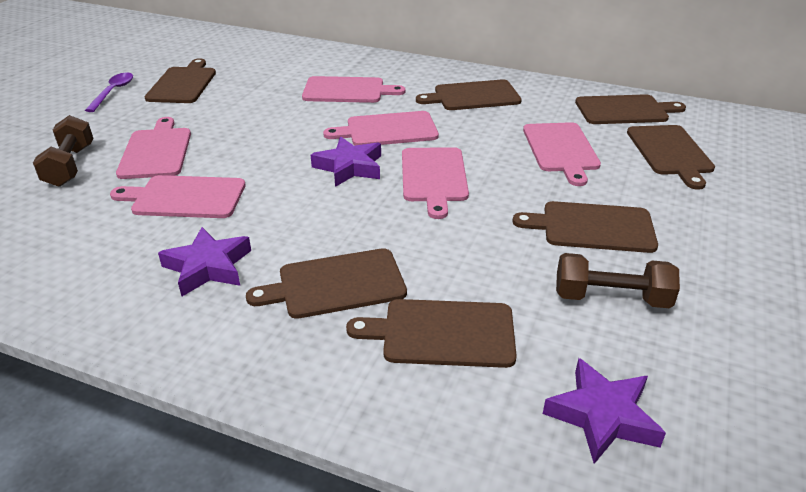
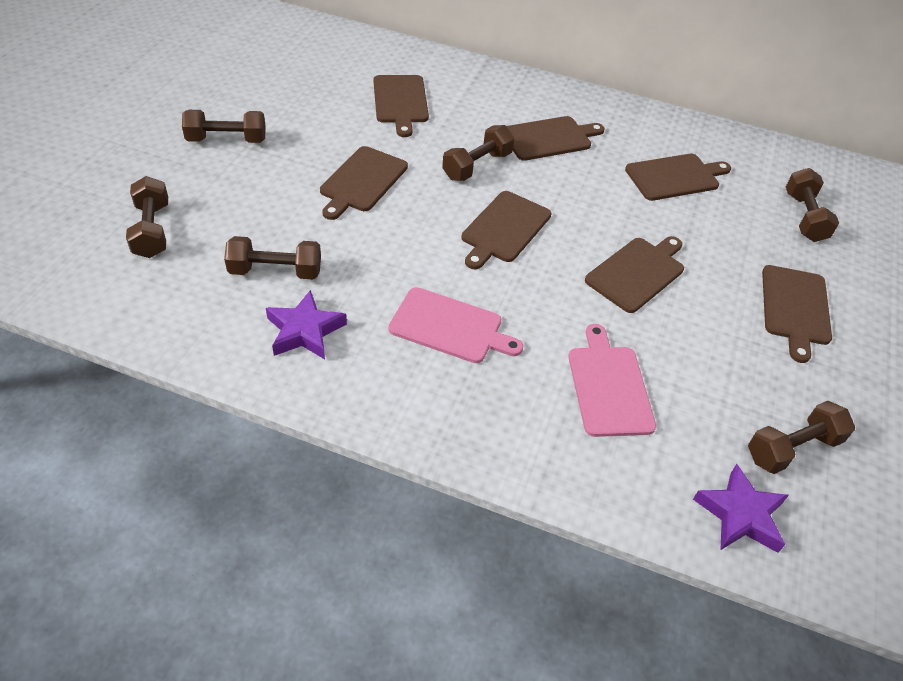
brown dumbbell: [33,115,94,187] [556,253,680,308] = 2 -> [126,176,168,258] [182,110,266,143] [224,236,321,279] [442,125,515,181] [748,401,855,474] [786,168,839,242] = 6
pink cutting board: [110,175,245,218] [116,117,191,179] [302,76,406,103] [323,111,439,146] [402,147,469,219] [523,122,601,186] = 6 -> [388,287,524,363] [568,324,656,437] = 2
purple spoon: [85,72,133,112] = 1 -> none = 0
purple star: [158,227,251,296] [311,137,381,187] [543,358,666,464] = 3 -> [266,290,347,359] [693,464,789,553] = 2

